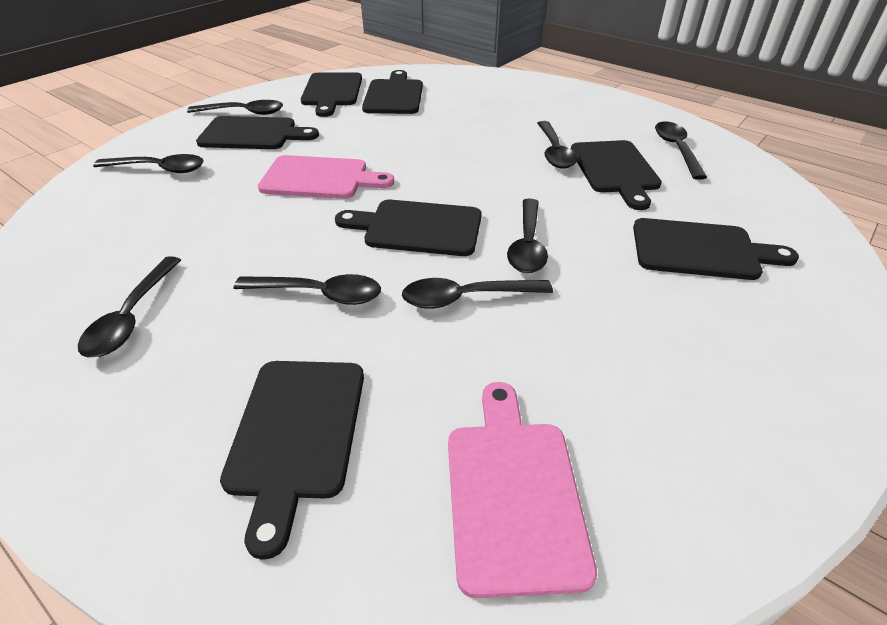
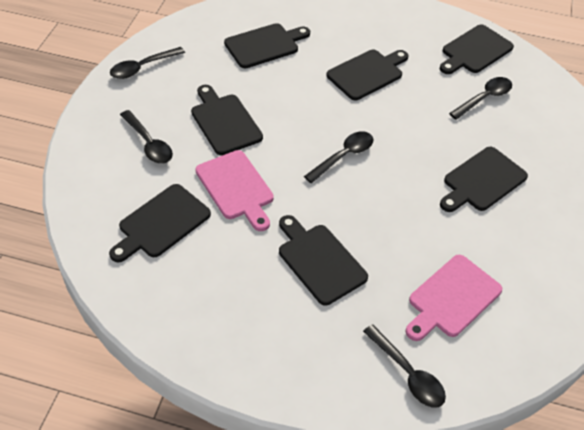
black spoon: [78,256,181,357] [93,154,204,173] [187,100,283,115] [234,274,381,305] [402,278,553,309] [507,198,548,273] [537,121,577,169] [655,121,707,180] = 8 -> [110,47,185,79] [120,110,173,164] [304,131,373,183] [363,324,446,408] [449,77,512,120] = 5

